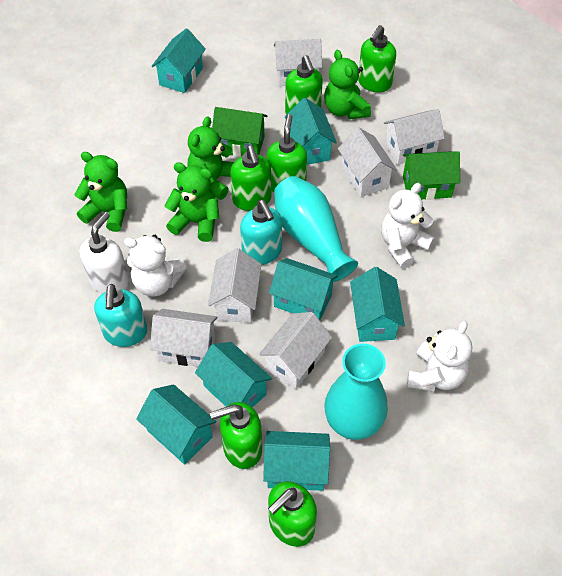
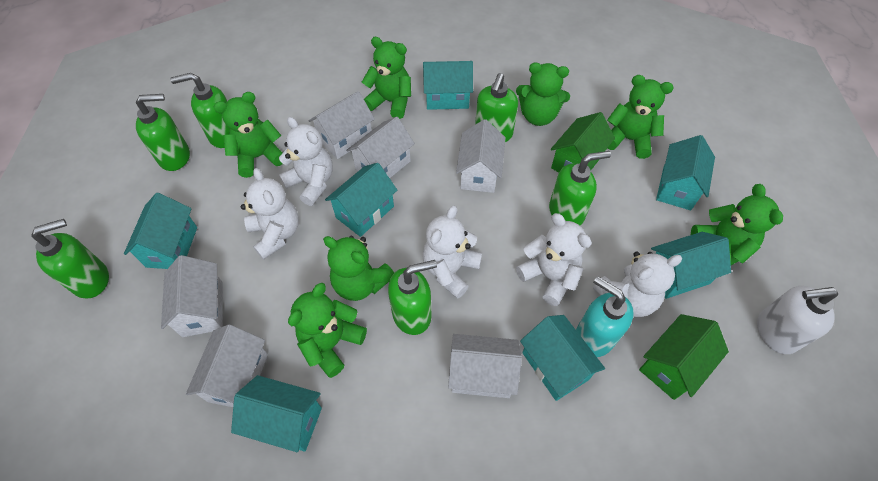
green teddy bear: [74,152,127,232] [165,162,219,242] [188,116,234,200] [324,50,371,119] = 4 -> [214,92,283,178] [288,283,367,378] [323,236,394,301] [362,37,411,119] [516,62,570,126] [607,75,674,159] [691,184,783,265] = 7
turquoise soap dispenser: [94,284,147,347] [240,200,282,265] = 2 -> [576,276,634,357] = 1
turquoise vase: [274,176,358,282] [325,344,388,440] = 2 -> none = 0
white teddy bear: [124,235,187,297] [381,183,435,269] [407,321,472,392] = 3 -> [241,168,299,260] [279,117,333,206] [423,206,482,299] [516,213,592,306] [593,252,682,317] = 5

